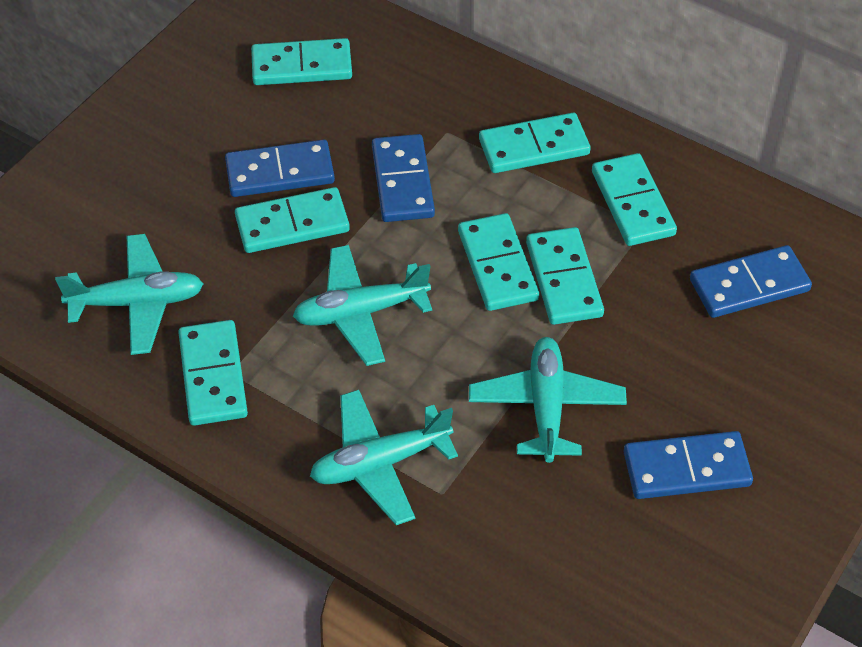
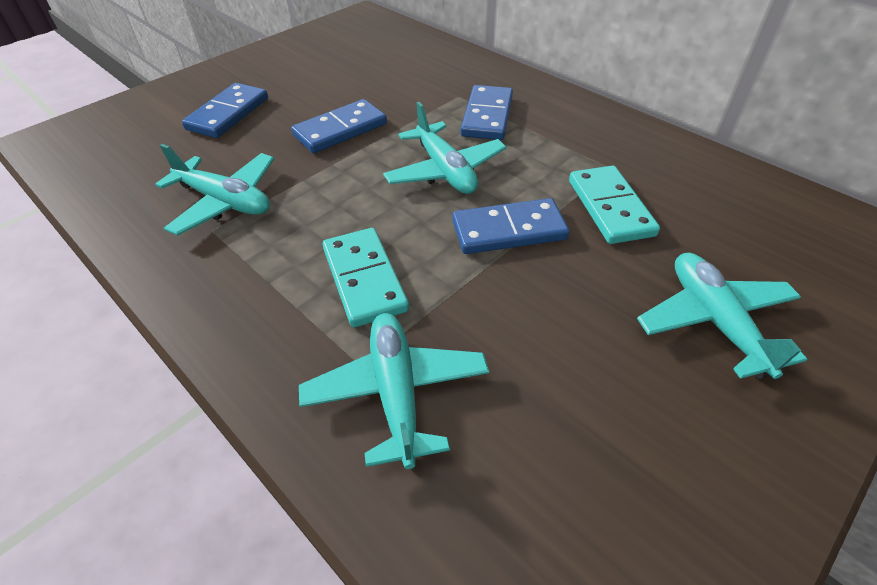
turquoise domino: [178,320,248,426] [235,187,350,253] [251,38,352,85] [458,213,539,311] [479,113,591,173] [526,227,604,325] [592,153,677,246] = 7 -> [323,228,409,327] [569,166,660,244] = 2

